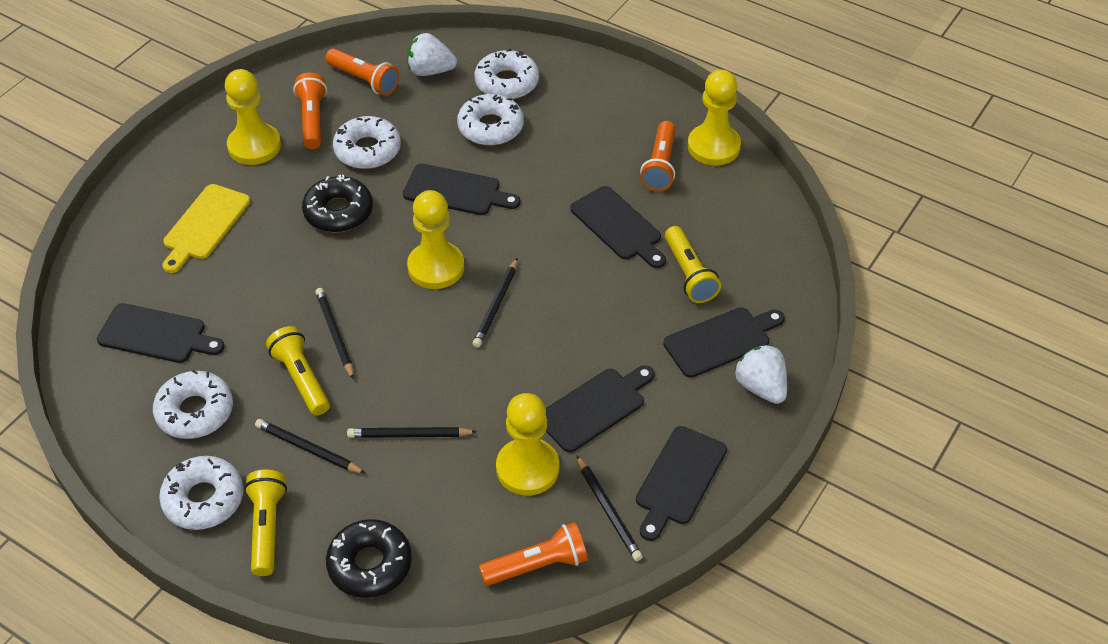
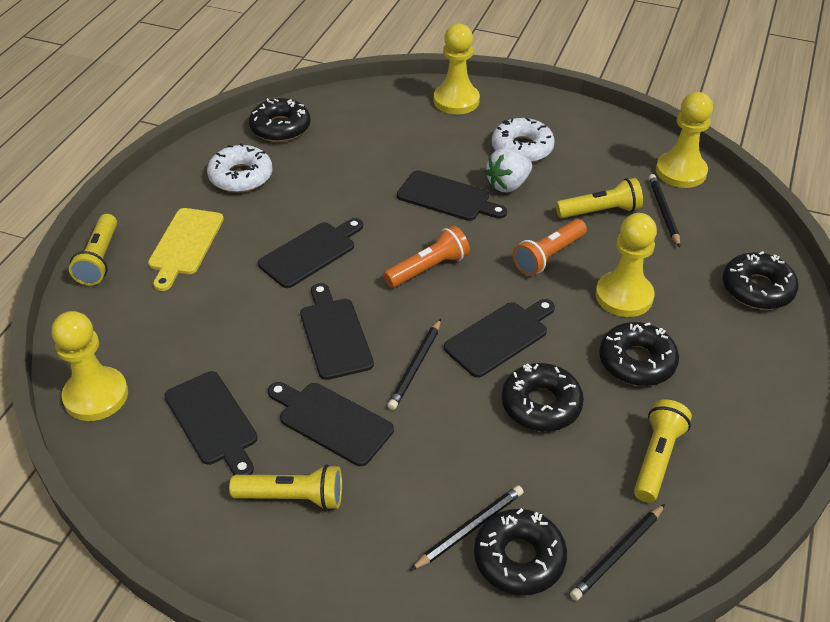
black donut: [302,175,373,233] [326,519,412,598] = 2 -> [249,98,311,142] [474,508,567,595] [502,363,584,431] [599,322,679,386] [723,251,799,309] = 5
black pencil: [255,419,366,474] [315,288,354,379] [347,427,477,438] [473,258,518,348] [577,456,643,561] = 5 -> [388,319,441,410] [410,485,524,571] [570,504,665,601] [649,174,680,247] = 4
orange flashlight: [293,73,327,149] [325,48,399,96] [479,522,588,586] [640,121,676,191] = 4 -> [384,225,470,288] [513,219,587,276] = 2
white donut: [153,370,233,439] [159,456,244,530] [333,116,401,169] [457,94,524,145] [474,49,539,99] = 5 -> [207,143,273,193] [492,118,555,163] = 2
white strawberry: [407,33,457,76] [734,345,787,404] = 2 -> [485,148,532,193] = 1
yellow flashlight: [244,470,287,576] [266,326,330,416] [665,226,721,303] = 3 -> [69,214,117,285] [229,464,342,510] [556,178,643,218] [634,399,692,503] = 4

